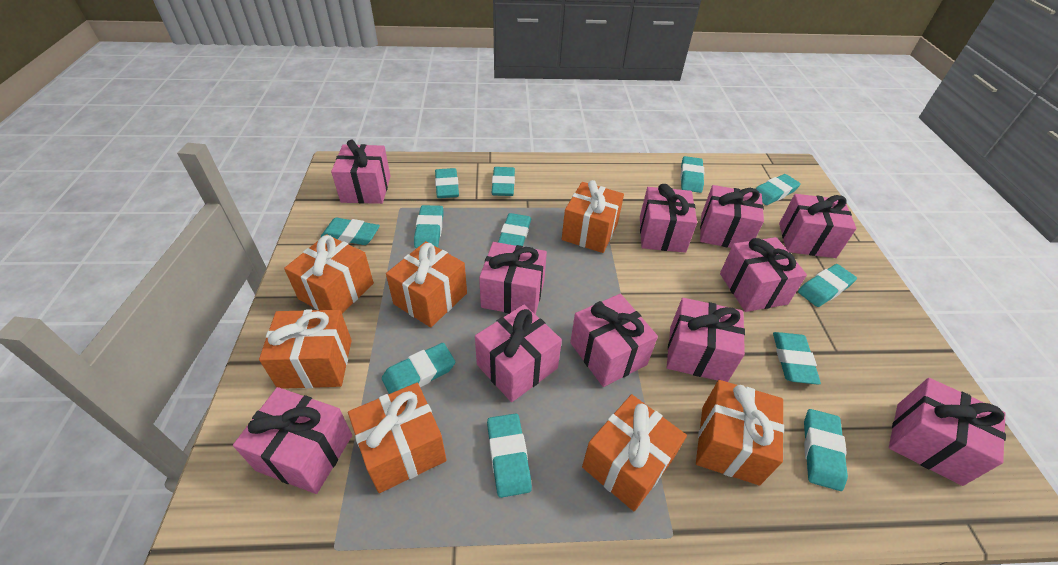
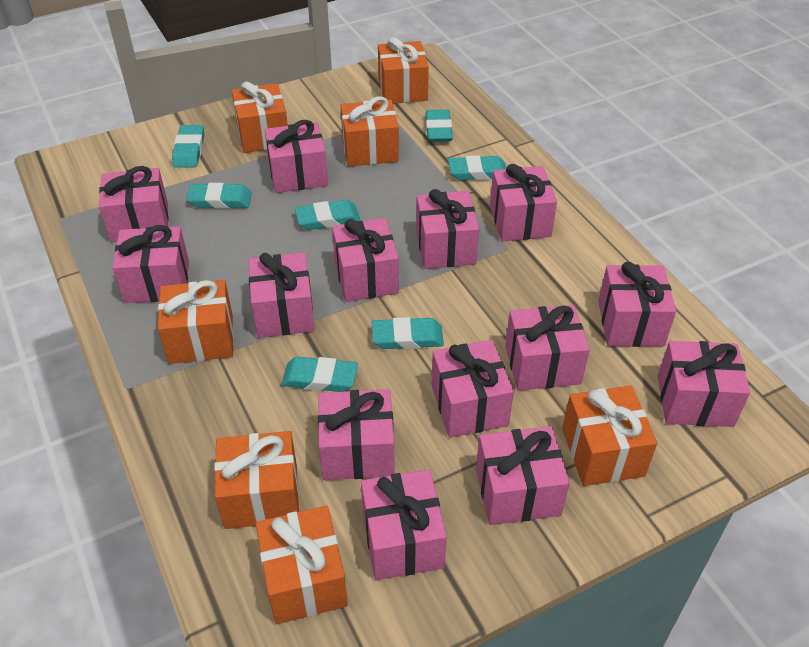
pink gift: [233,387,352,494] [331,140,391,204] [475,304,562,402] [479,242,547,315] [570,294,658,387] [640,184,697,253] [667,298,745,382] [700,185,764,248] [720,237,807,312] [779,194,857,258] [889,378,1006,486] = 11 -> [99,166,169,242] [112,225,189,303] [248,252,315,338] [265,120,328,193] [318,389,395,480] [332,218,399,302] [361,469,447,580] [416,189,479,269] [431,340,514,438] [476,426,570,525] [490,164,557,242] [505,305,590,391] [598,262,676,347] [658,341,750,427] = 14
turquoise eraser: [321,218,380,245] [382,343,455,394] [414,205,443,248] [435,168,459,198] [487,413,532,498] [492,167,515,196] [498,213,531,246] [681,156,704,193] [755,174,801,205] [773,332,821,385] [798,264,857,307] [804,409,848,491] = 12 -> [172,125,204,168] [186,183,252,209] [281,356,358,392] [295,200,361,230] [372,317,444,349] [425,110,453,142] [448,155,506,180] = 7

